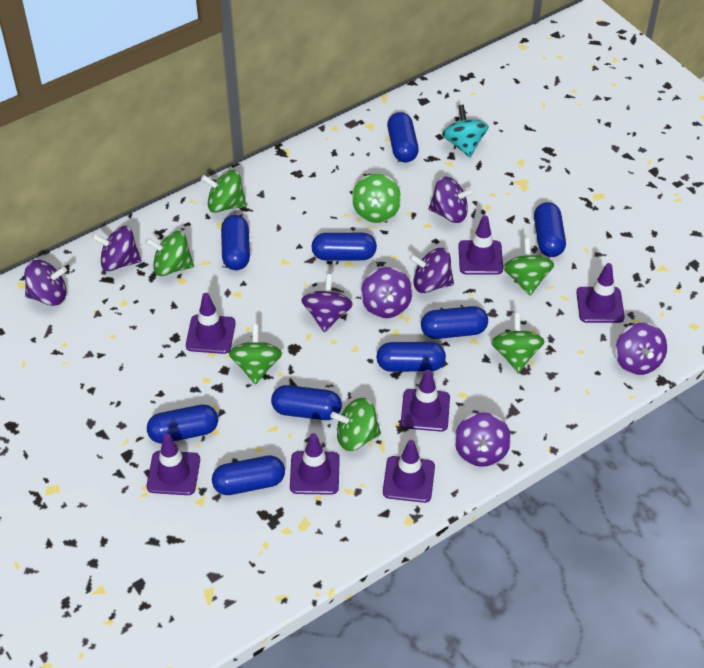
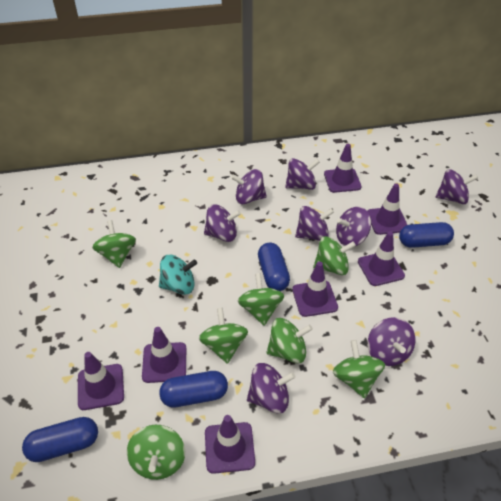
blue capsule: [147,404,218,444] [212,455,285,495] [221,215,250,270] [271,385,342,420] [311,233,377,261] [376,342,446,372] [387,112,419,162] [421,306,488,339] [534,202,566,257] = 9 -> [22,417,98,462] [159,371,228,407] [258,243,290,291] [399,222,454,248] = 4

